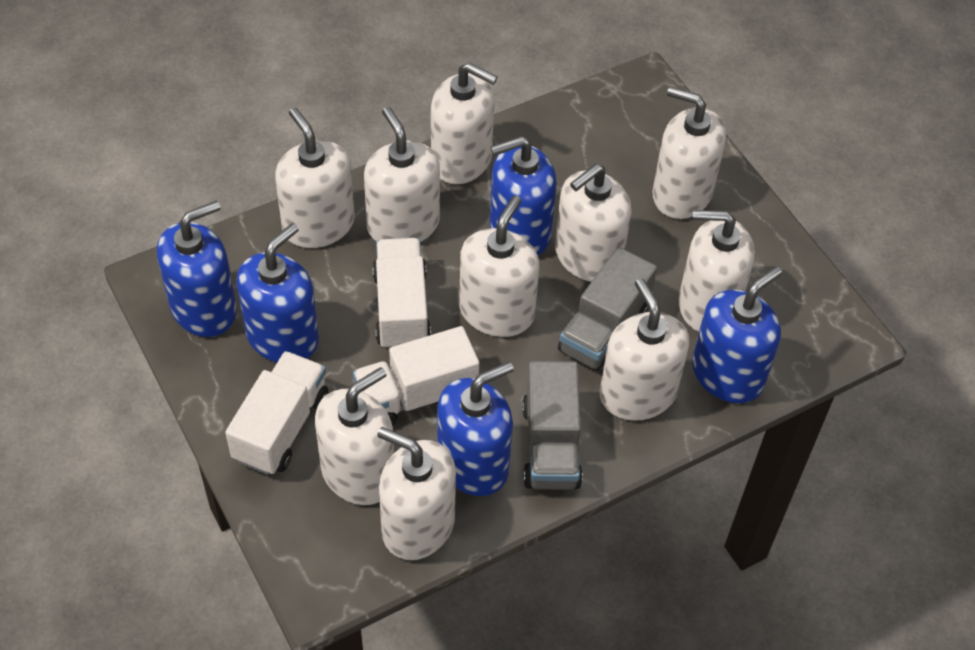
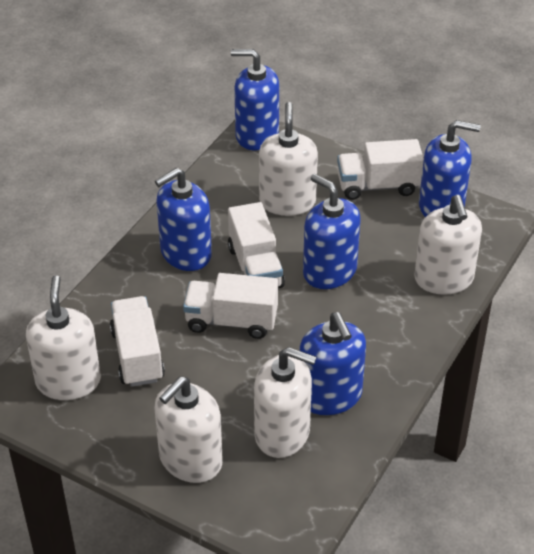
grey truck: [522,361,583,490] [558,247,657,373] = 2 -> none = 0
white soap dispenser: [275,108,355,248] [315,367,394,505] [364,107,440,242] [377,427,456,560] [431,62,498,184] [459,195,539,337] [555,164,632,282] [600,278,689,421] [653,87,726,219] [679,210,755,332] = 10 -> [26,275,101,400] [154,376,223,483] [254,347,317,458] [259,102,318,216] [414,195,482,295] = 5
white truck: [225,351,328,475] [353,326,479,426] [372,238,431,350] = 3 -> [110,296,165,387] [183,273,278,339] [228,202,285,288] [337,139,424,200] = 4

